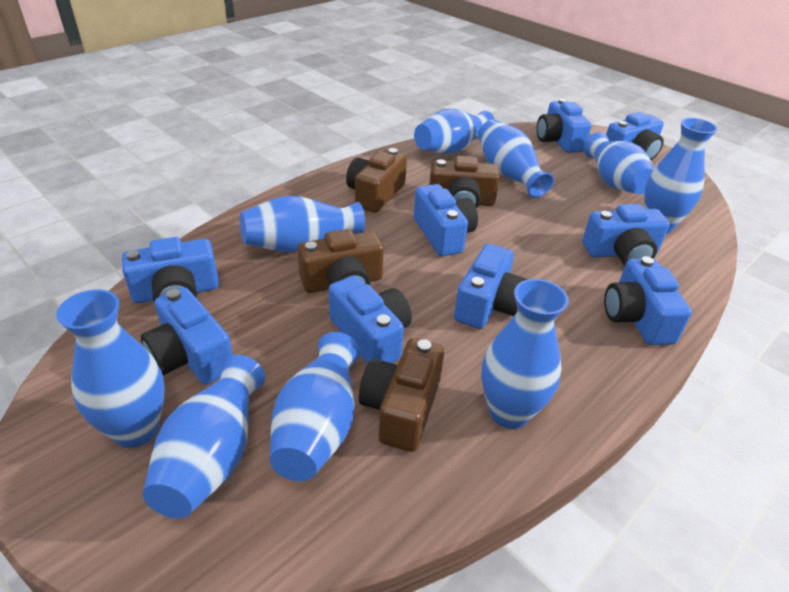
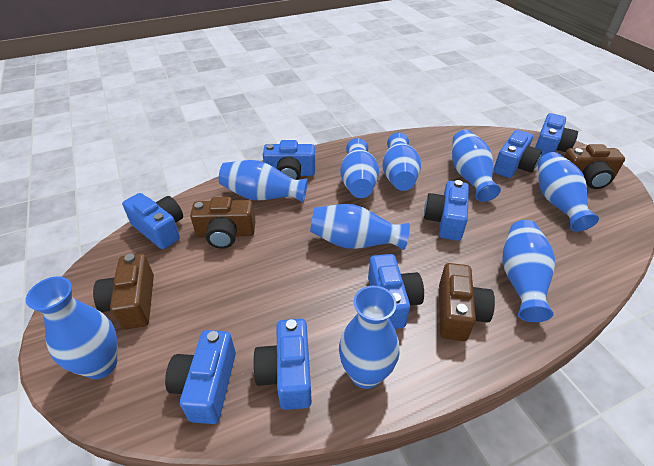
blue camera: [122,237,219,303] [141,287,233,384] [329,276,412,364] [414,184,478,256] [454,244,528,329] [537,99,592,153] [582,204,670,265] [604,256,692,345] [606,112,664,160] = 9 -> [122,193,183,249] [165,330,236,424] [253,319,312,410] [263,140,315,180] [368,254,424,329] [424,180,469,241] [493,130,542,178] [535,113,578,157] = 8

